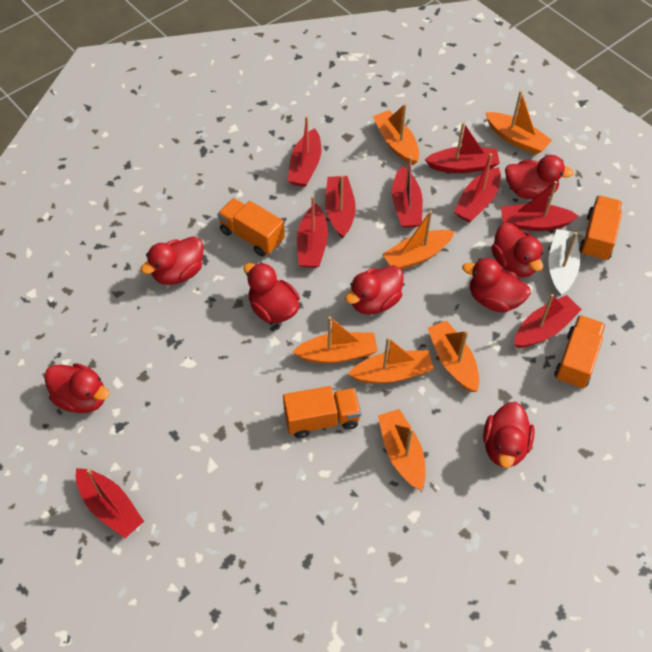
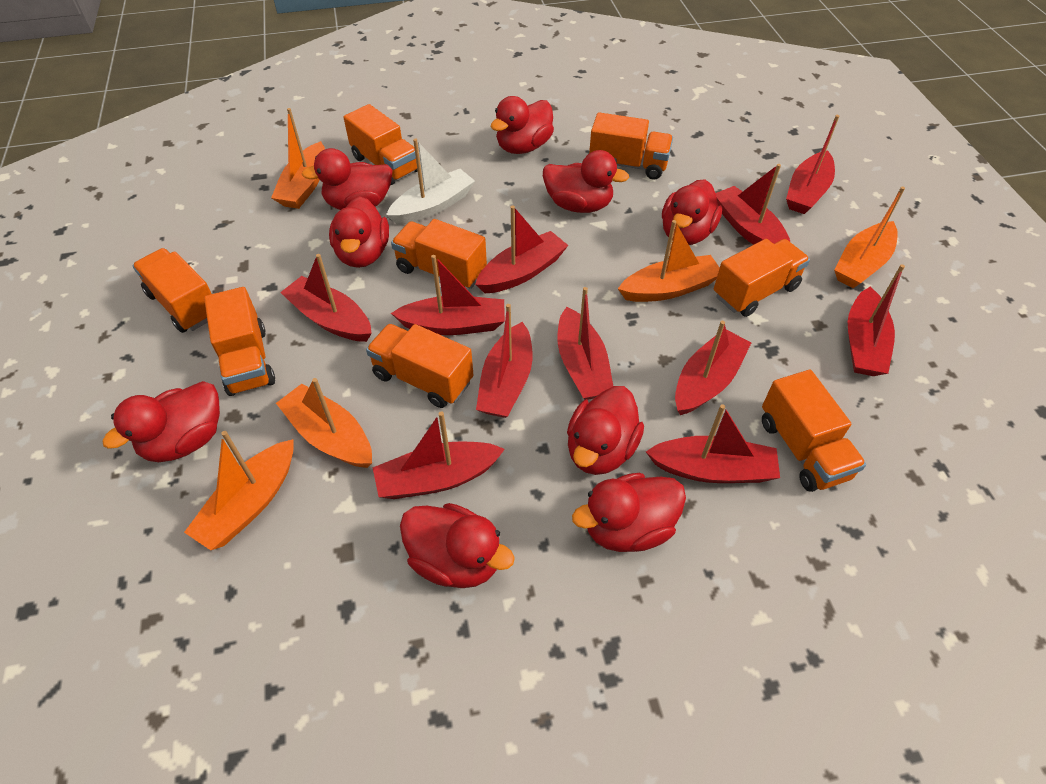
orange boat: [293,316,378,363] [348,337,434,384] [373,104,419,165] [378,409,426,491] [382,210,455,270] [428,321,479,392] [485,91,552,155] = 7 -> [184,431,294,550] [271,108,325,209] [276,378,372,468] [618,220,720,302] [834,186,905,288] = 5
orange truck: [217,198,285,257] [283,386,361,438] [554,315,606,389] [579,196,622,261] = 4 -> [132,248,212,333] [204,287,275,396] [343,104,418,185] [366,324,473,408] [391,219,487,289] [589,112,673,180] [714,239,810,317] [762,370,866,492] = 8
red boat: [76,468,144,538] [288,116,321,187] [297,196,328,268] [325,175,356,239] [392,156,423,228] [425,122,500,173] [454,153,501,222] [501,181,579,231] [514,294,582,348] = 9 -> [280,254,372,342] [372,411,505,499] [391,255,505,335] [475,205,569,293] [476,304,532,418] [557,287,613,400] [646,404,780,483] [675,321,751,415] [716,164,790,245] [786,115,839,214] [848,264,905,376] = 11
red duck: [44,363,110,413] [140,236,203,285] [243,262,300,323] [345,265,403,315] [462,258,531,313] [483,402,535,468] [491,223,543,277] [505,155,574,199] = 8 -> [102,381,220,462] [302,148,393,210] [329,196,389,268] [400,503,515,588] [491,96,554,154] [543,150,629,213] [567,386,644,475] [572,473,686,552] [662,179,722,245] = 9

